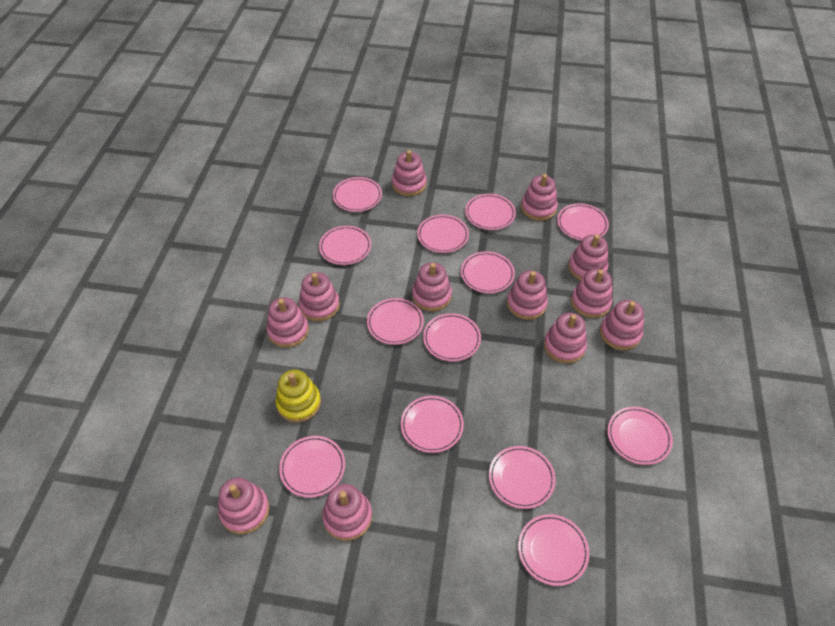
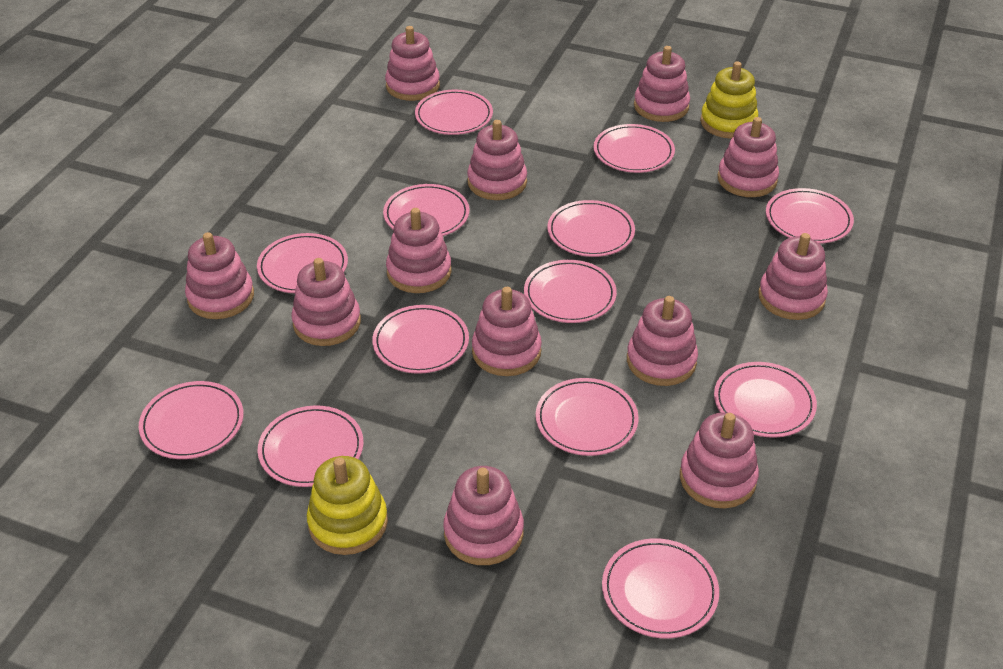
yellow stacking toy: [276,369,321,423] = 1 -> [307,456,388,555] [700,61,758,139] = 2

